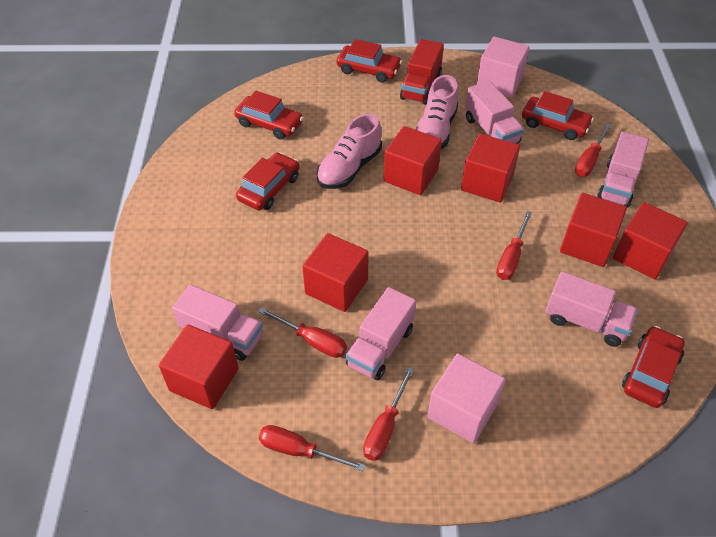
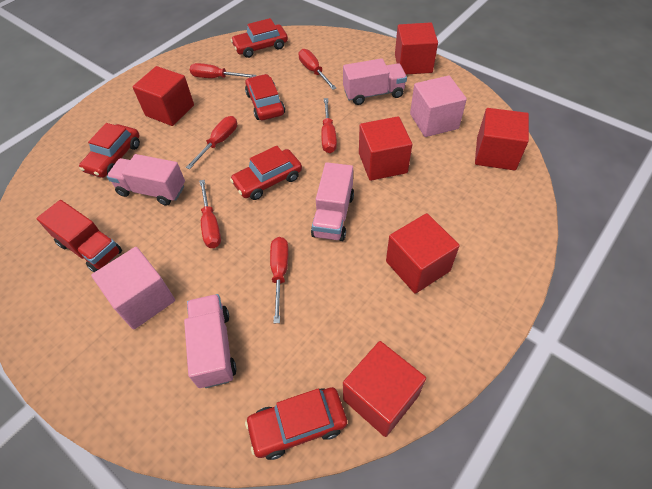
pink shoe: [317,114,382,189] [415,75,458,149] = 2 -> none = 0
pink truck: [172,284,263,361] [346,287,416,380] [465,81,524,143] [546,271,638,347] [597,132,649,208] = 5 -> [107,154,185,206] [184,294,236,388] [311,162,354,241] [343,58,407,105] = 4
red screwdriver: [258,307,347,358] [259,425,366,472] [363,367,414,461] [496,211,532,280] [575,123,612,177] = 5 -> [186,116,237,169] [190,63,256,78] [199,180,221,248] [270,237,289,323] [299,49,336,90] [321,98,337,153] = 6

